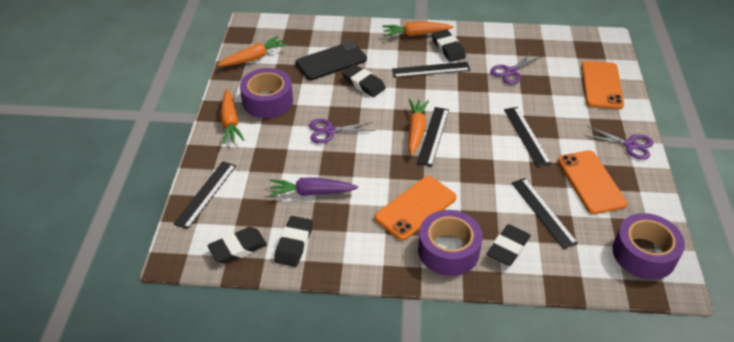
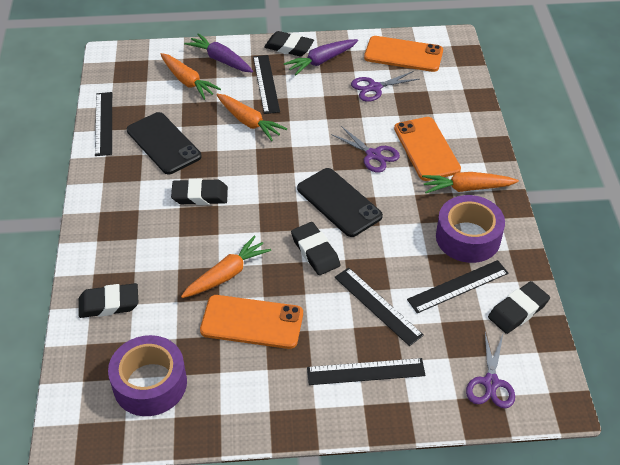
black phone: [295,42,367,80] = 1 -> [127,112,201,174] [297,168,383,237] = 2
purple carrot: [269,177,358,197] = 1 -> [184,33,253,72] [284,39,358,75] = 2
purple tape: [240,68,293,118] [418,210,483,276] [613,213,685,280] = 3 -> [108,335,187,416] [436,195,505,263] = 2

